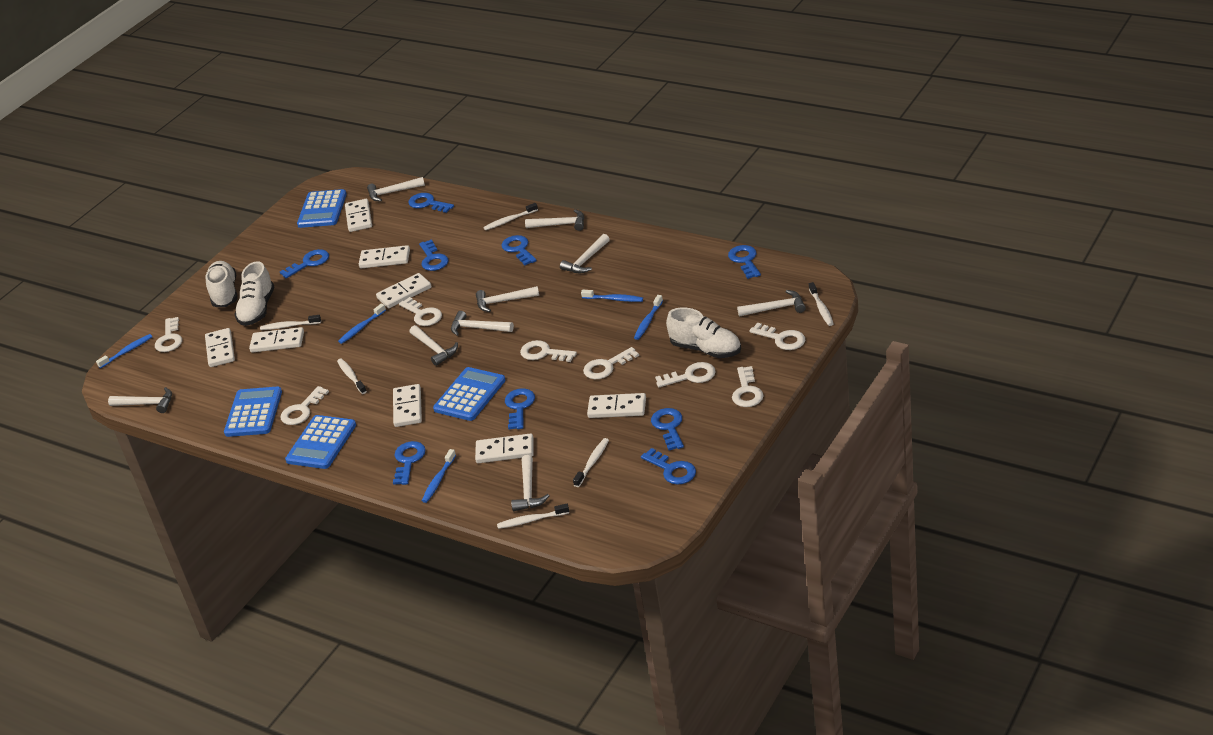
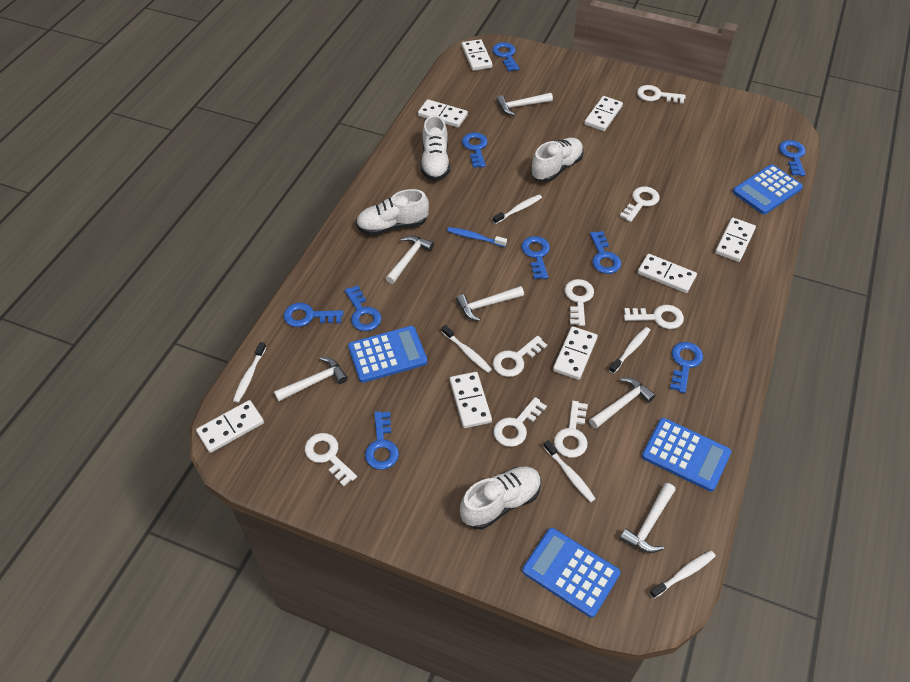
blue toothbrush: [96,334,152,368] [338,303,386,344] [422,449,456,503] [581,290,643,302] [634,295,663,340] = 5 -> [447,227,507,247] = 1
white hammer: [108,387,172,413] [367,177,425,201] [410,325,458,366] [451,311,514,336] [476,286,539,312] [511,455,550,511] [525,209,584,231] [560,234,610,273] [737,290,806,317] = 9 -> [274,357,348,402] [386,235,434,284] [456,286,524,321] [496,93,553,116] [589,378,656,429] [620,483,676,553] = 6
white shoe: [206,261,238,307] [234,261,274,326] [666,307,741,358] = 3 -> [356,189,429,235] [421,115,450,181] [460,467,542,529] [531,138,584,182] = 4

